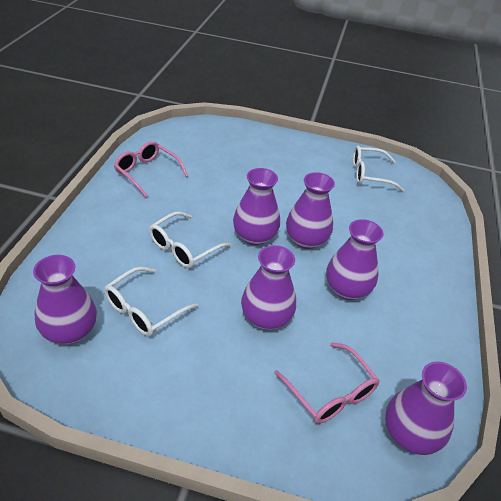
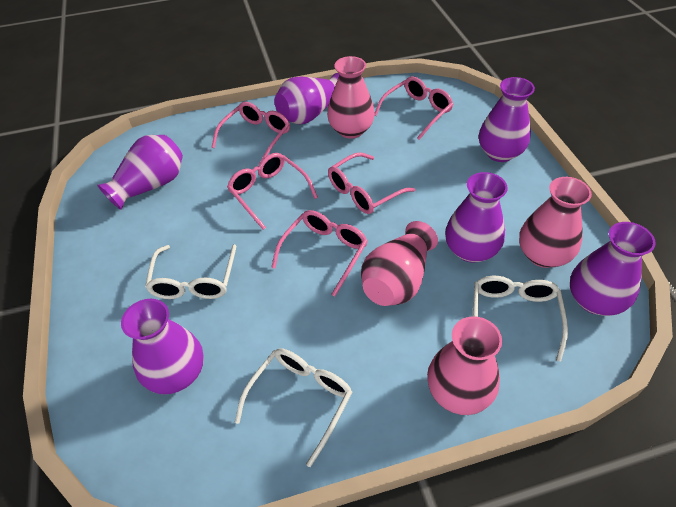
pink glasses: [114,141,188,198] [274,342,380,424] = 2 -> [211,102,290,164] [227,153,318,230] [271,210,368,296] [328,152,415,214] [375,77,454,140] = 5
pink vase: none = 0 -> [327,56,375,139] [361,221,438,306] [427,316,502,415] [519,177,592,268] = 4

